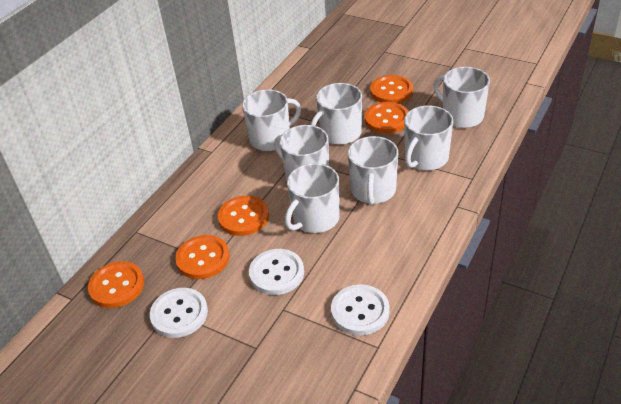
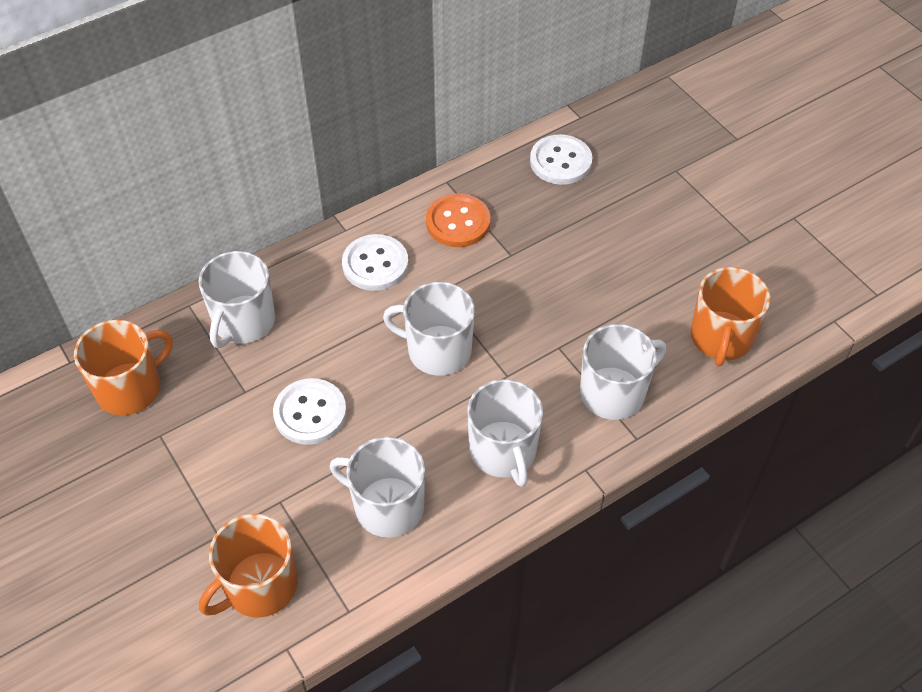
orange button: [88,261,144,308] [175,235,230,279] [218,196,269,236] [365,102,409,134] [370,75,413,103] = 5 -> [426,193,491,247] = 1
orange mug: none = 0 -> [74,320,173,415] [199,514,298,618] [691,267,770,366] = 3
white mug: [242,89,301,151] [274,125,329,181] [285,163,340,233] [310,83,362,145] [348,136,398,205] [404,106,453,170] [434,67,490,128] = 7 -> [198,251,275,348] [329,437,425,537] [383,282,475,376] [467,379,543,487] [580,324,666,420] = 5

